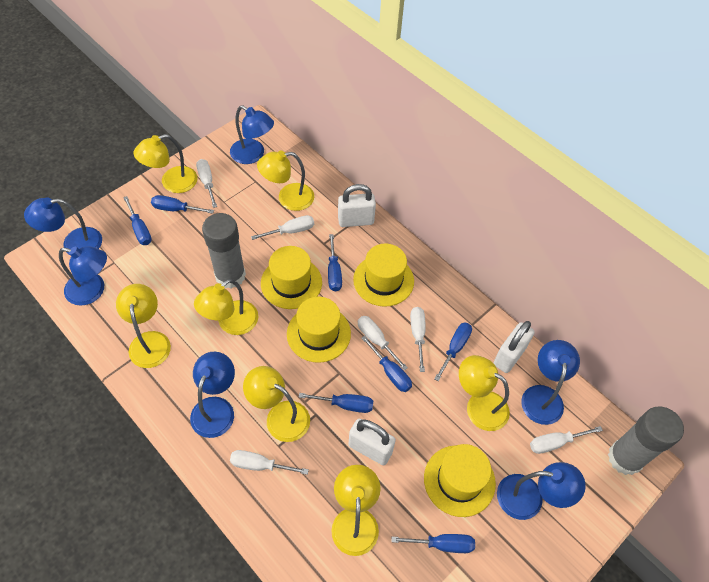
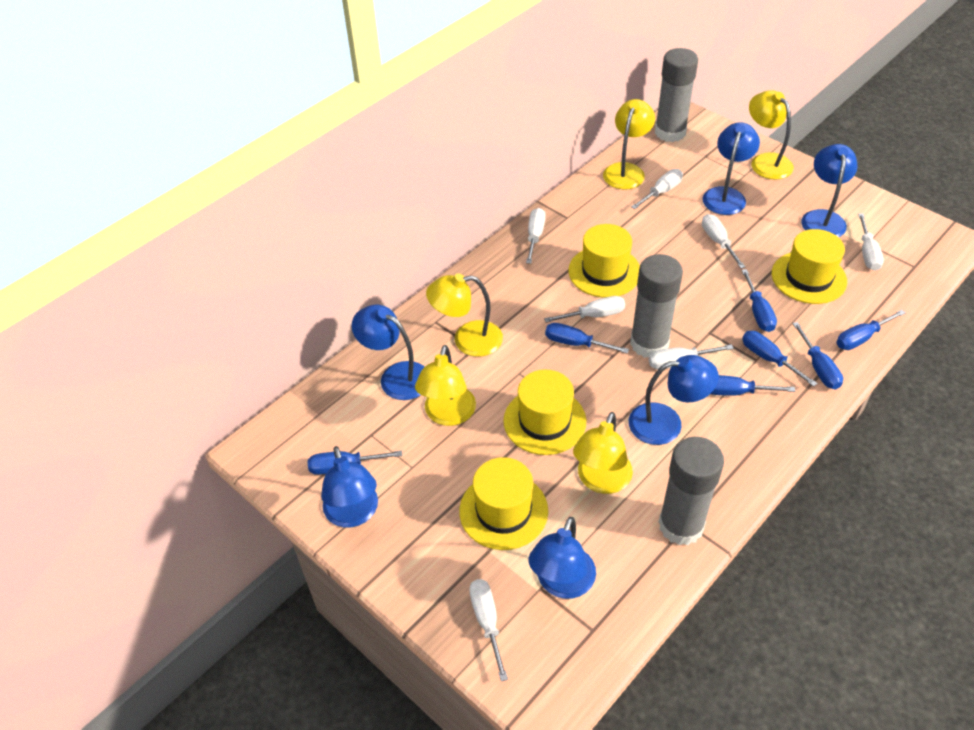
grey glue stick: [202,213,246,289] [608,407,684,475] = 2 -> [630,254,683,358] [655,48,698,142] [659,437,724,545] = 3
white padlock: [338,184,376,227] [349,419,396,465] [494,321,535,373] = 3 -> none = 0
white screwdriver: [196,159,217,208] [230,450,309,475] [251,215,314,240] [358,316,408,370] [410,307,426,372] [530,426,603,454] = 6 -> [469,579,508,681] [526,208,545,264] [544,296,625,323] [631,169,683,209] [648,344,734,369] [702,214,745,268] [858,213,884,271] = 7
yellow lamp: [116,284,171,368] [133,134,198,193] [194,279,258,335] [243,366,310,442] [257,151,314,211] [332,465,381,556] [459,355,510,431] = 7 -> [415,345,476,426] [426,274,503,357] [573,412,633,494] [603,99,655,189] [749,90,794,180] = 5

